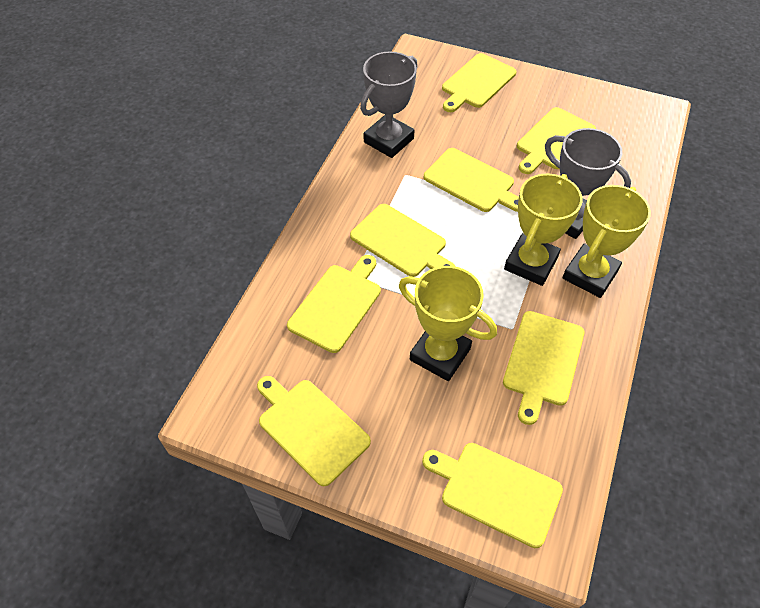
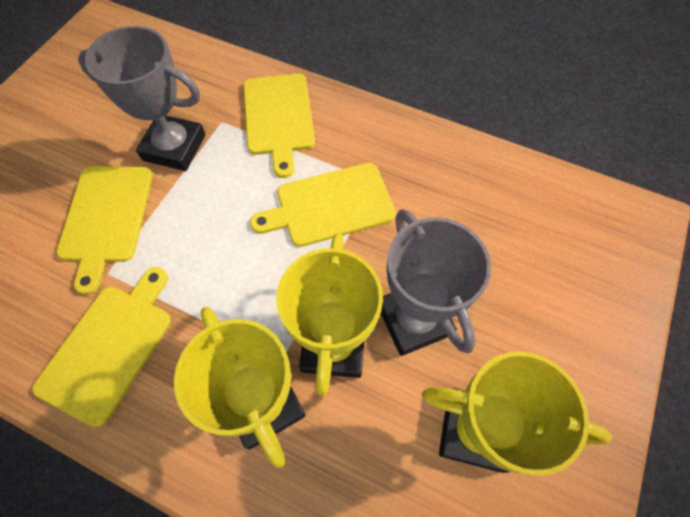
yellow cutting board: [257,376,371,486] [287,255,381,353] [350,204,456,277] [422,443,563,548] [424,148,519,212] [442,53,517,112] [503,311,584,425] [517,107,596,174] = 8 -> [32,267,171,427] [57,166,153,295] [243,74,315,178] [250,163,396,247] = 4

